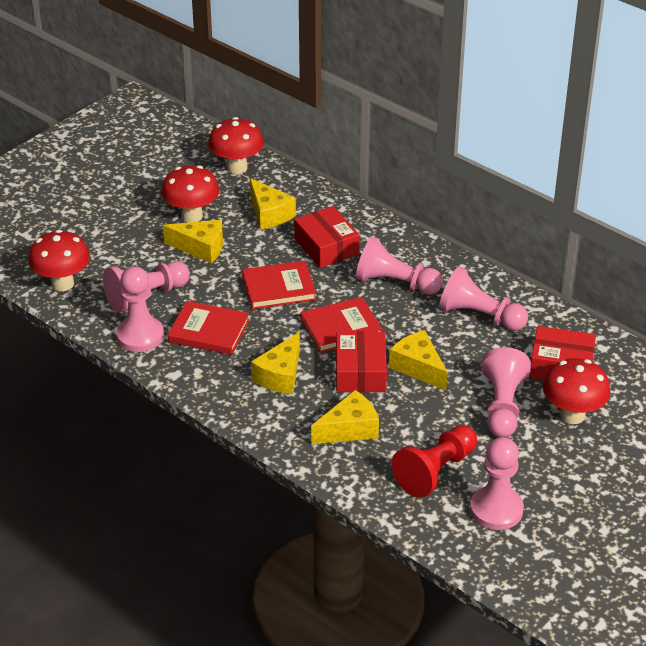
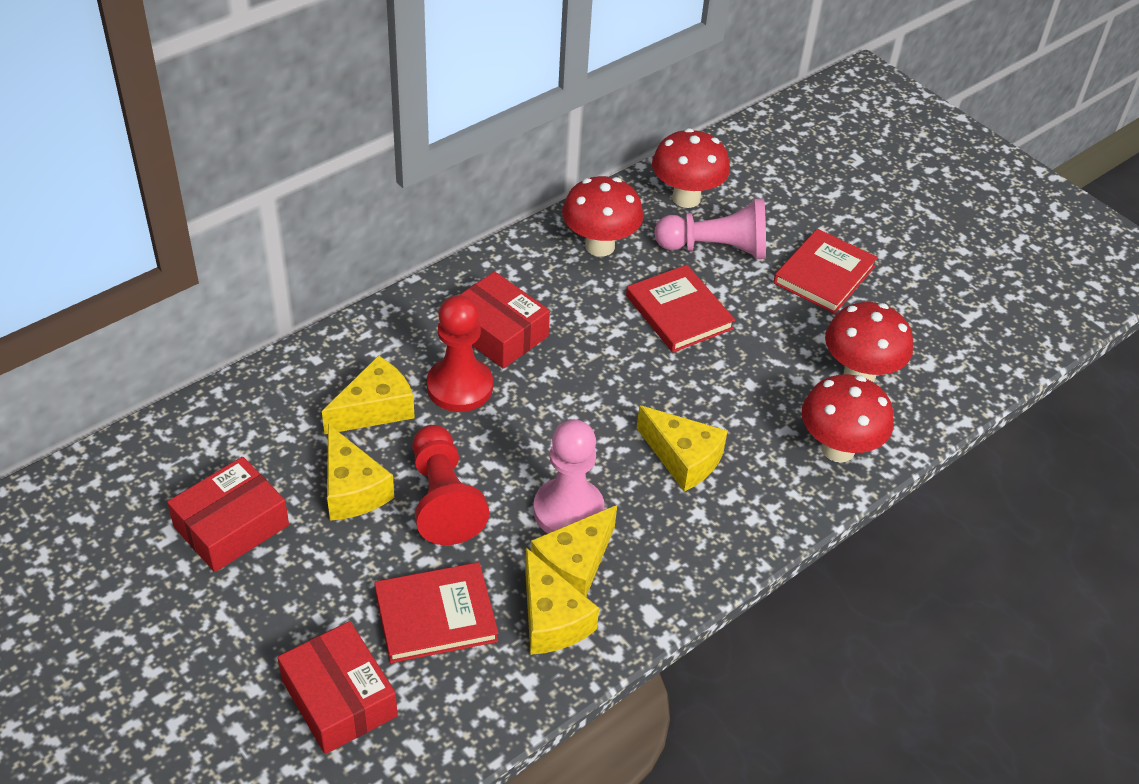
pink pawn: [103,261,190,313] [116,266,164,352] [356,236,443,295] [439,266,528,331] [470,437,524,530] [481,347,531,437] = 6 -> [533,420,605,533] [654,198,766,259] = 2
red pawn: [392,425,477,498] = 1 -> [412,425,489,545] [427,295,493,412] = 2

